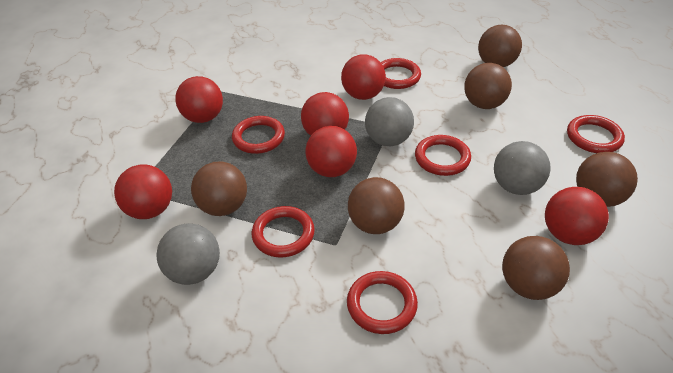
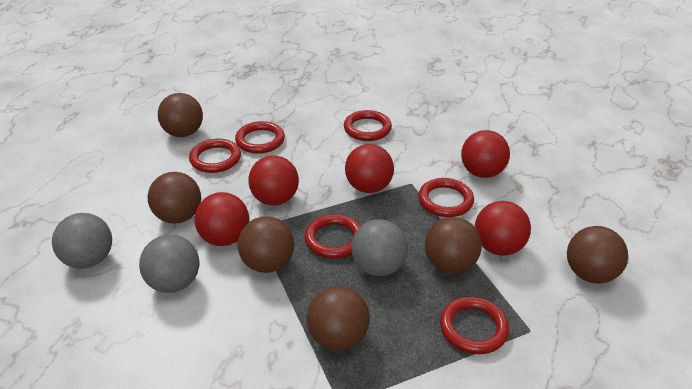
red ball: [114,164,172,219] [175,76,223,123] [301,92,349,136] [306,126,357,177] [341,54,386,100] [545,187,609,245] = 6 -> [194,192,249,246] [248,155,299,206] [345,144,394,193] [461,130,510,178] [475,201,531,256] = 5

